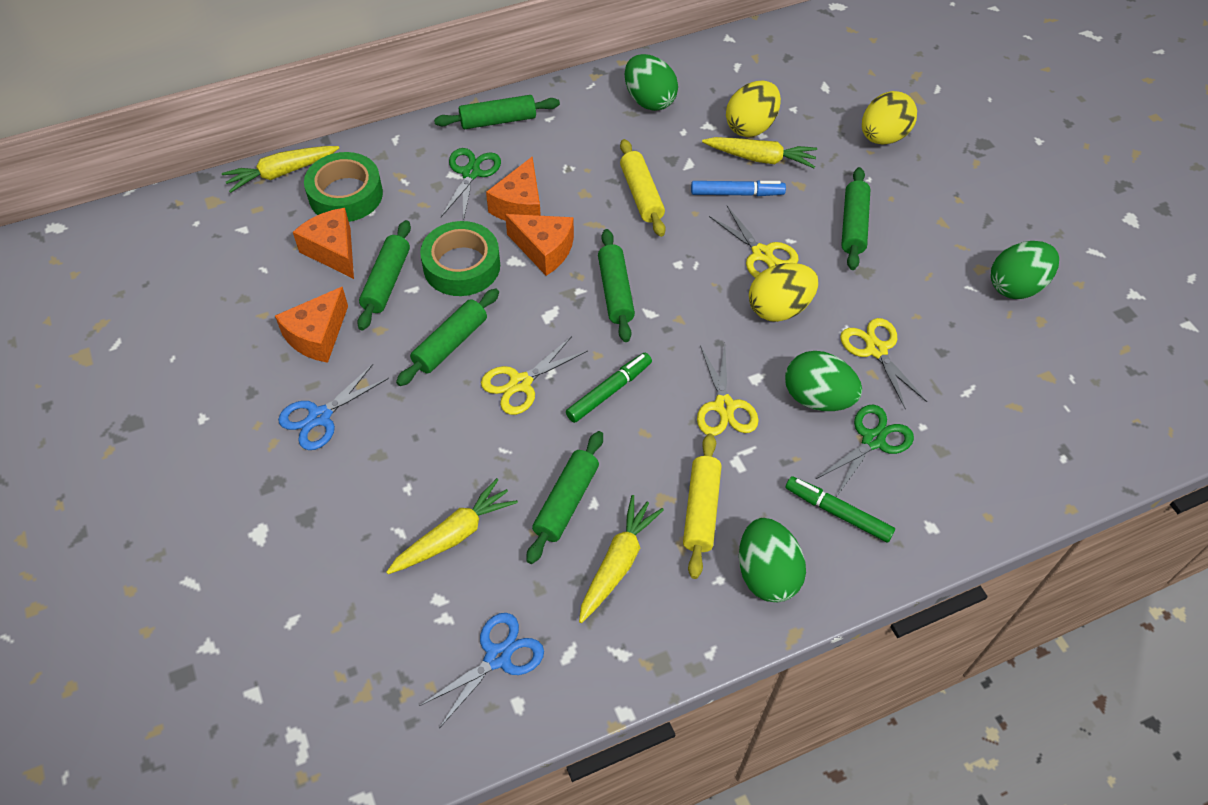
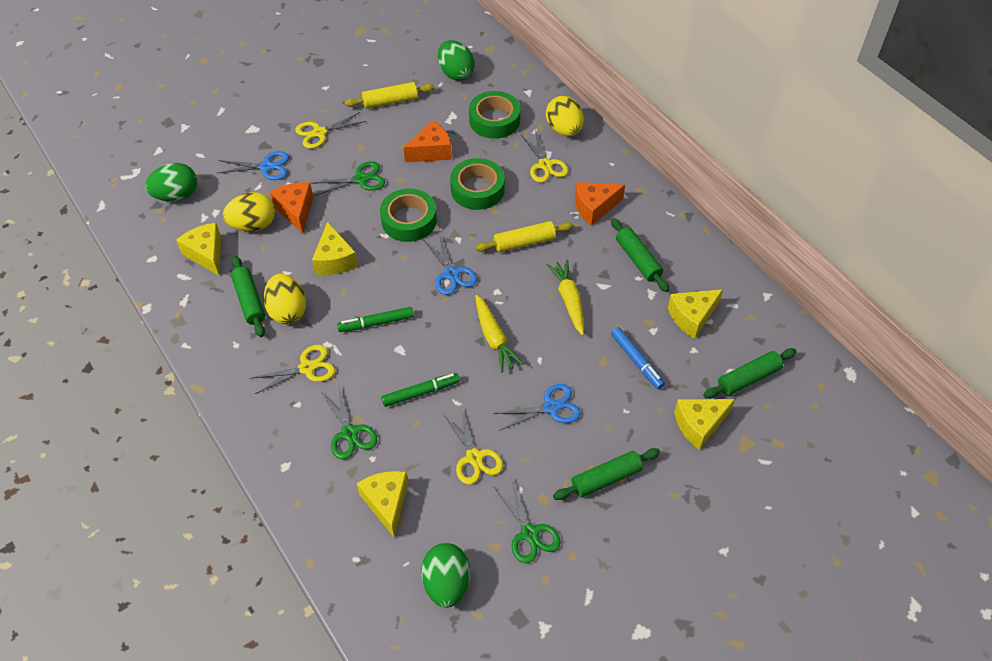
blue scissors: [278,364,389,450] [419,613,544,729] = 2 -> [218,151,289,180] [424,234,477,295] [493,384,581,430] = 3
green egg: [625,54,678,111] [739,518,806,603] [785,351,862,411] [991,241,1059,299] = 4 -> [145,163,197,201] [421,543,470,608] [438,40,475,81] = 3
green rolling pin: [357,220,411,331] [396,289,499,386] [434,95,560,129] [526,431,603,564] [598,229,635,342] [841,167,871,270] = 6 -> [231,256,265,337] [553,448,660,500] [611,218,669,292] [703,348,797,399] = 4
green scissors: [441,148,501,221] [815,405,914,496] = 2 -> [313,161,385,196] [321,383,377,459] [493,480,561,563] = 3
green tape: [304,152,383,222] [420,221,500,296] = 2 -> [380,188,437,242] [450,158,505,210] [469,91,520,139] = 3
orange cheese: [275,287,348,363] [293,208,354,279] [486,157,541,221] [505,214,574,276] = 4 -> [269,182,313,234] [403,120,452,162] [575,182,625,226] = 3
yellow carrot: [222,146,339,193] [386,478,518,574] [579,495,664,623] [702,137,817,168] = 4 -> [475,295,523,372] [546,259,584,336] = 2
yellow cheese: none = 0 -> [176,223,221,276] [312,221,358,275] [357,471,408,537] [668,289,723,339] [674,399,735,450] = 5

